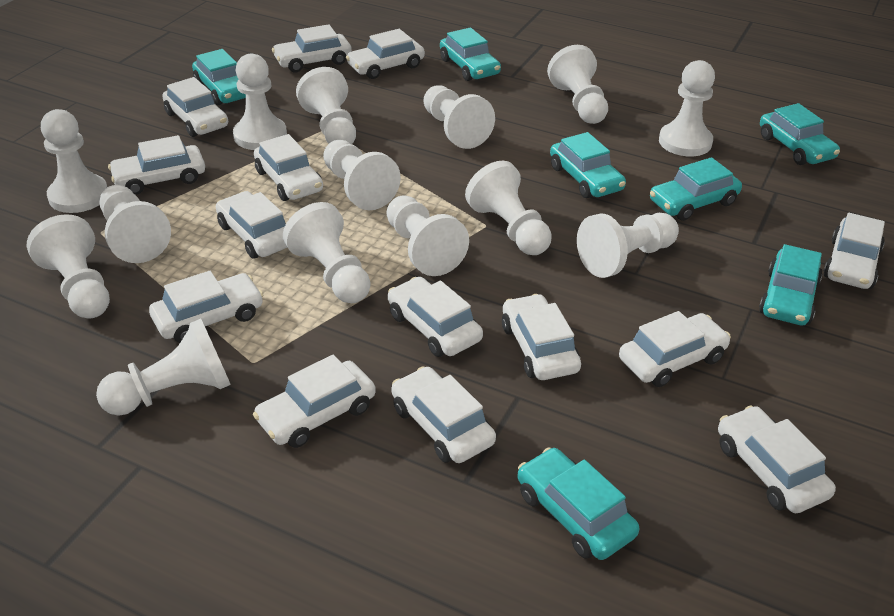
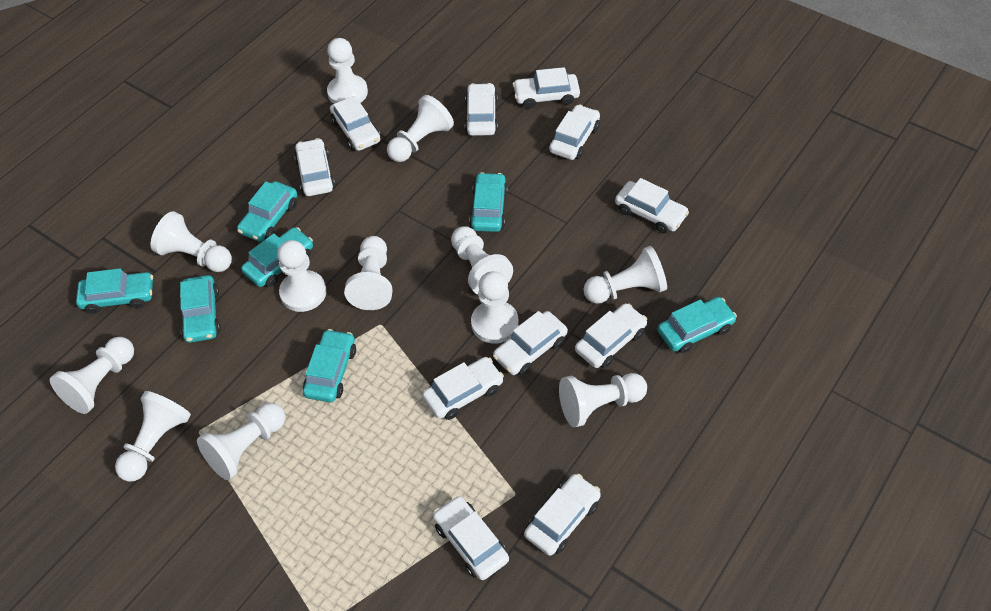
white car: [108,135,205,195] [149,271,263,343] [162,77,228,137] [216,191,287,259] [253,355,376,448] [254,134,323,201] [272,24,352,72] [346,29,425,79] [388,277,483,357] [391,366,496,463] [502,294,581,380] [619,311,731,387] [718,406,836,513] [823,213,885,289] = 14 -> [294,138,335,196] [330,96,381,151] [422,357,504,420] [433,496,509,580] [465,83,498,136] [493,311,568,375] [513,67,580,109] [524,474,601,556] [549,104,600,160] [575,303,647,368] [615,178,689,233] = 11
white pawn: [27,214,110,319] [41,109,107,213] [96,319,231,416] [100,185,171,263] [233,53,287,150] [283,202,371,303] [296,67,356,144] [323,140,401,210] [387,195,469,276] [424,85,495,149] [465,161,552,255] [547,45,608,124] [577,213,679,278] [659,60,715,156] = 14 -> [50,337,134,414] [115,391,191,482] [151,211,232,272] [197,403,286,480] [277,240,327,312] [327,38,368,104] [344,236,393,310] [387,95,454,162] [451,226,513,295] [471,271,519,344] [559,373,647,428] [583,246,667,304] = 12

